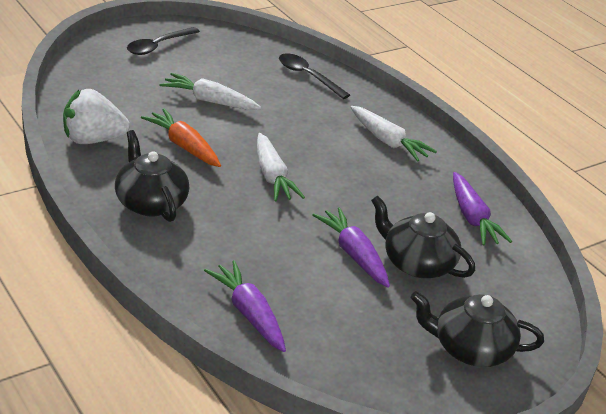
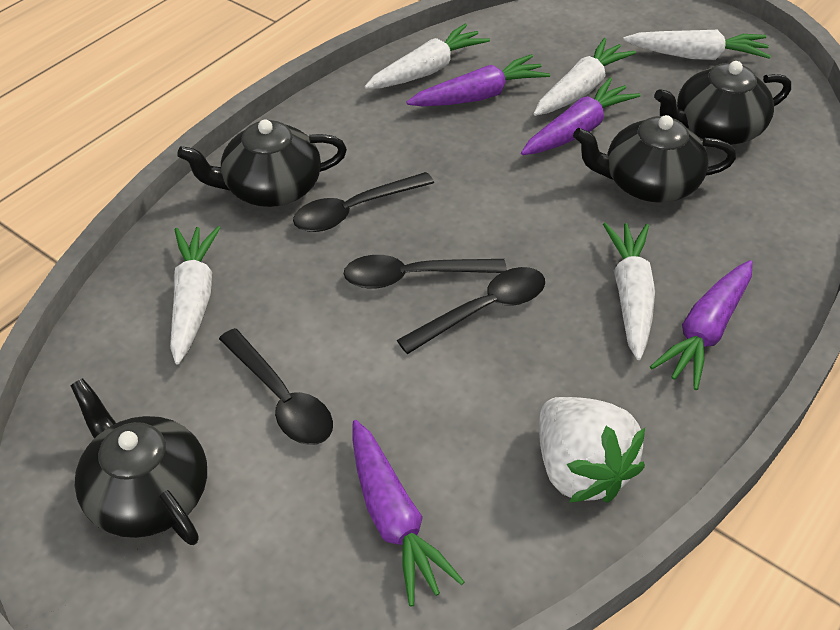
black spoon: [127,27,200,55] [279,53,350,99] = 2 -> [219,328,333,445] [293,172,434,232] [343,255,507,289] [397,267,545,354] = 4
black teapot: [115,130,189,222] [371,195,475,278] [411,291,544,367] = 3 -> [71,378,207,545] [177,120,347,207] [573,115,736,203] [654,61,791,145] = 4
orange carrot: [141,108,221,167] = 1 -> none = 0
purple carrot: [204,260,286,352] [313,207,390,287] [453,172,512,245] = 3 -> [353,420,465,607] [406,54,550,106] [521,77,641,155] [650,260,753,390] = 4
white carrot: [159,73,261,110] [257,133,305,201] [351,106,437,162] = 3 -> [170,226,220,365] [365,23,490,89] [533,38,636,116] [603,222,655,360] [623,30,771,60] = 5

